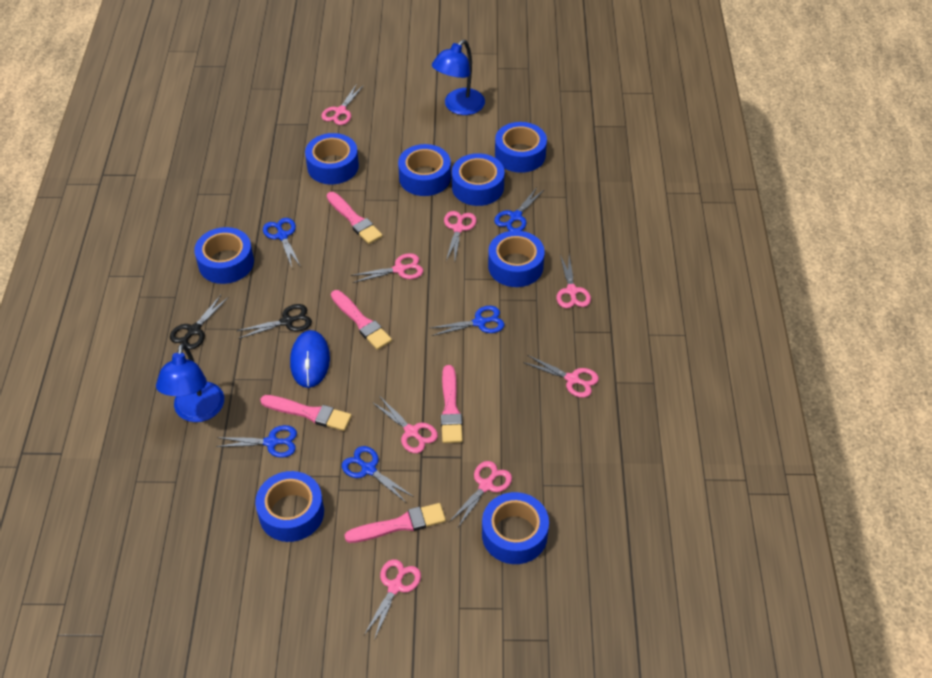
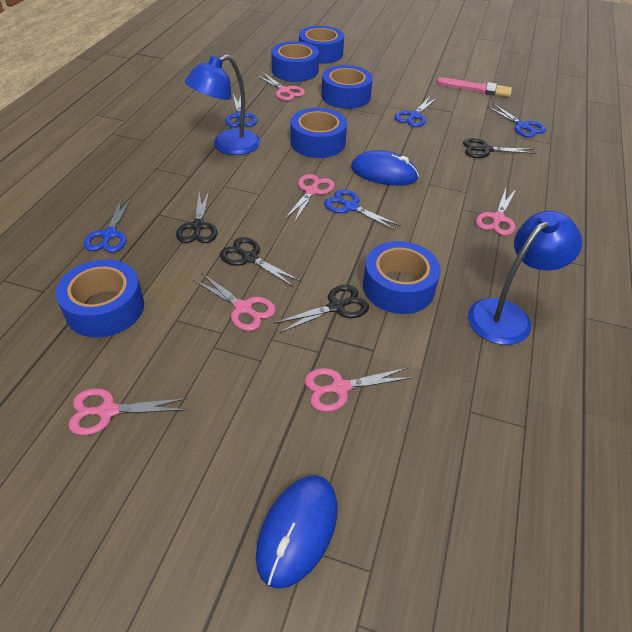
black scissors: [170,295,229,350] [237,304,312,339] = 2 -> [176,191,217,243] [220,237,301,287] [274,285,369,333] [463,138,536,158] = 4
blue mouse: [290,330,330,388] = 1 -> [256,475,337,589] [351,150,419,186] = 2
blue tape: [194,227,254,284] [255,471,324,542] [305,133,359,184] [398,144,451,196] [452,153,505,206] [482,492,549,564] [488,230,545,287] [495,122,547,173] = 8 -> [56,259,144,338] [271,41,319,82] [291,108,347,158] [299,26,344,64] [321,65,373,109] [363,241,441,314] = 6
pink brush: [260,395,352,431] [326,192,383,244] [331,290,392,350] [345,503,446,543] [441,365,463,443] = 5 -> [436,77,512,97] = 1
pink scissors: [321,84,364,125] [351,253,423,283] [364,559,421,640] [372,397,438,453] [444,211,477,261] [449,461,512,527] [523,355,599,398] [556,255,591,308] = 8 -> [68,388,188,435] [193,273,276,331] [256,72,305,101] [285,174,335,223] [304,368,413,412] [476,189,516,236] = 6

